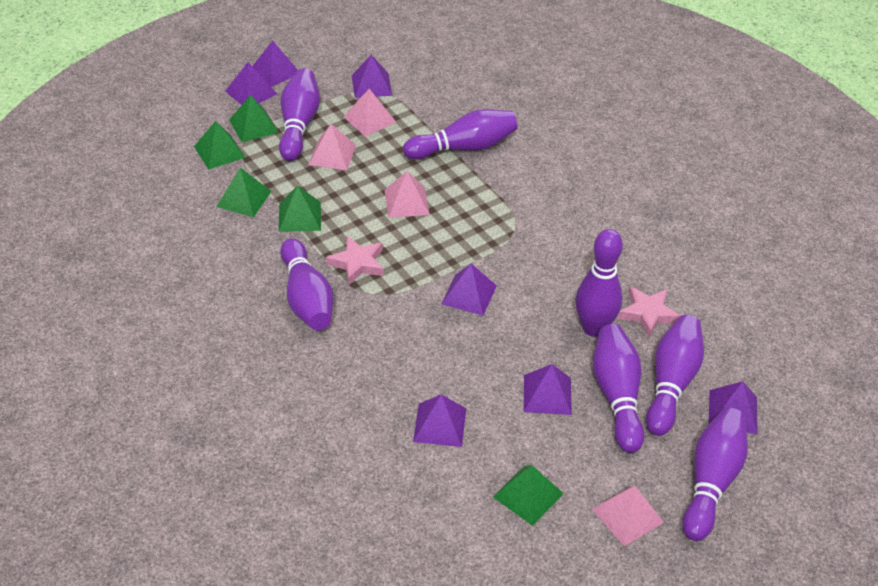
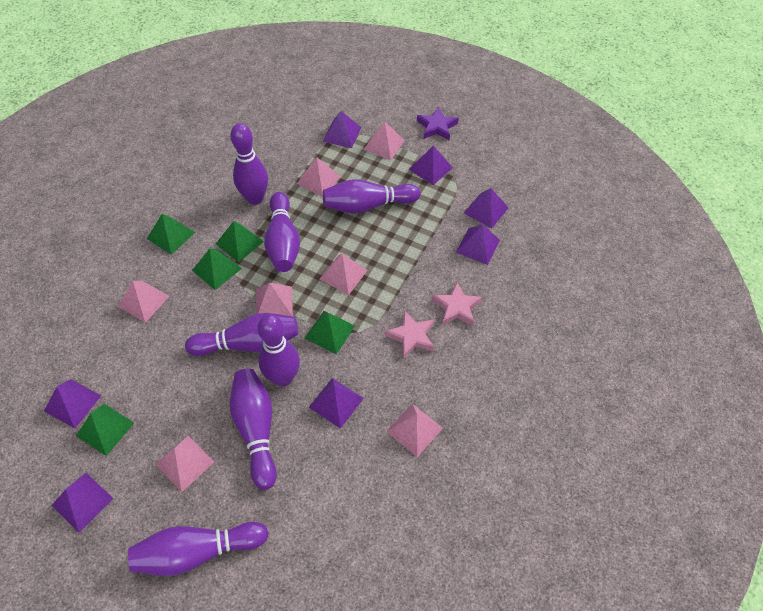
pink pyramid: [309,124,356,170] [343,89,396,137] [385,171,430,218] [592,486,664,546] = 4 -> [118,281,170,323] [155,436,214,492] [256,283,293,316] [297,157,341,197] [319,254,368,295] [363,122,405,160] [386,404,443,457] = 7
purple star: none = 0 -> [417,107,459,140] = 1

